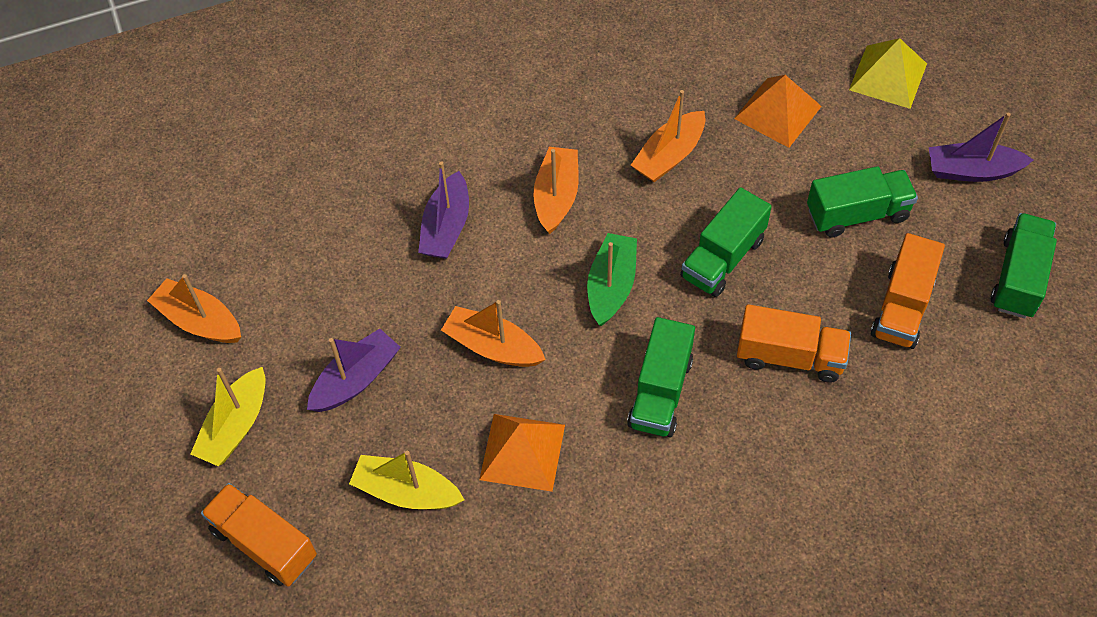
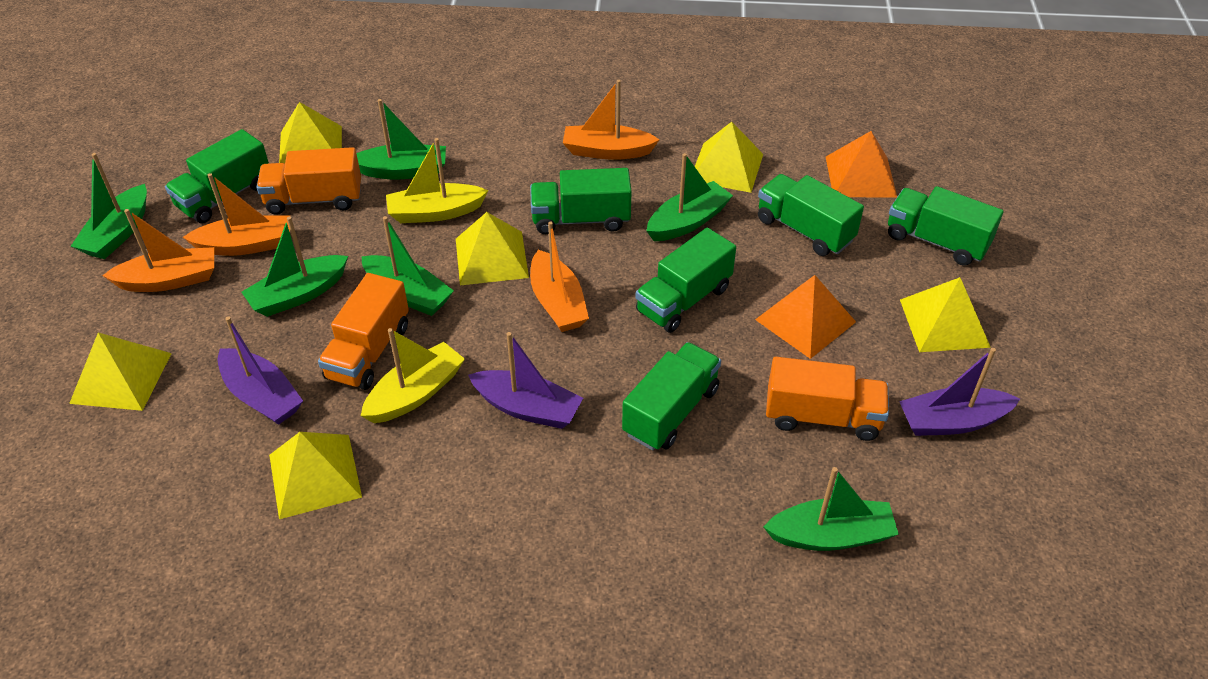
green boat: [587,233,637,326] = 1 -> [71,153,147,259] [242,216,348,317] [356,99,446,180] [361,216,454,316] [646,153,733,241] [763,467,899,551] = 6
green truck: [627,317,695,437] [680,187,772,297] [807,166,918,238] [991,213,1057,318] = 4 -> [165,129,269,223] [530,168,631,234] [622,342,721,451] [636,228,736,333] [758,174,864,256] [888,186,1003,266] = 6
yellow pyramid: [849,38,927,109] = 1 -> [69,333,172,411] [269,432,362,519] [279,102,342,163] [456,212,529,285] [695,122,763,193] [900,277,991,352] = 6

